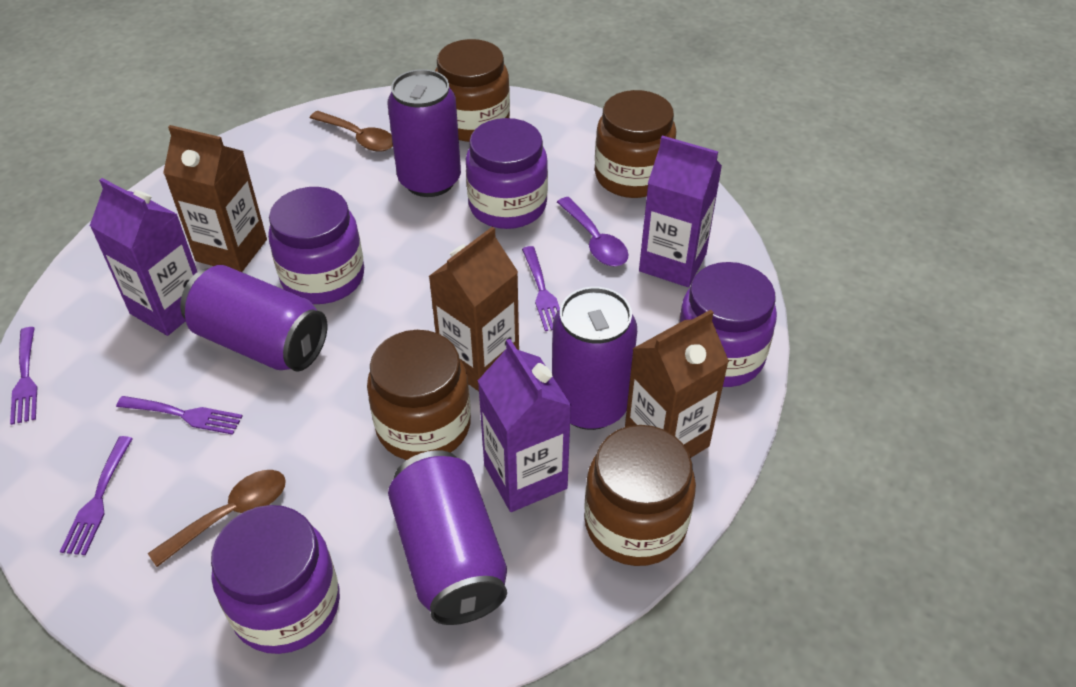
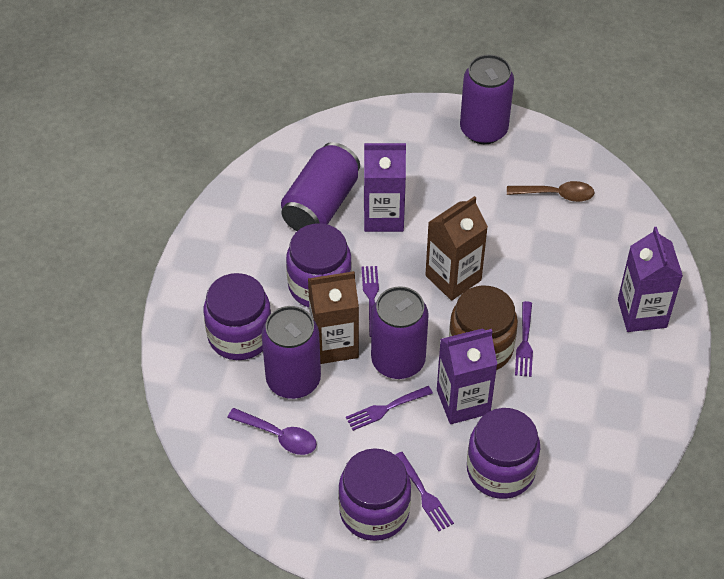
brown carton: [163,125,267,272] [428,227,519,391] [625,310,729,458] = 3 -> [308,271,359,364] [425,196,488,301] = 2
brown jar: [367,330,471,460] [435,39,510,142] [584,425,696,566] [595,90,676,198] = 4 -> [449,286,518,370] = 1
brown spoon: [148,470,286,567] [310,111,393,151] = 2 -> [507,181,595,202] = 1

